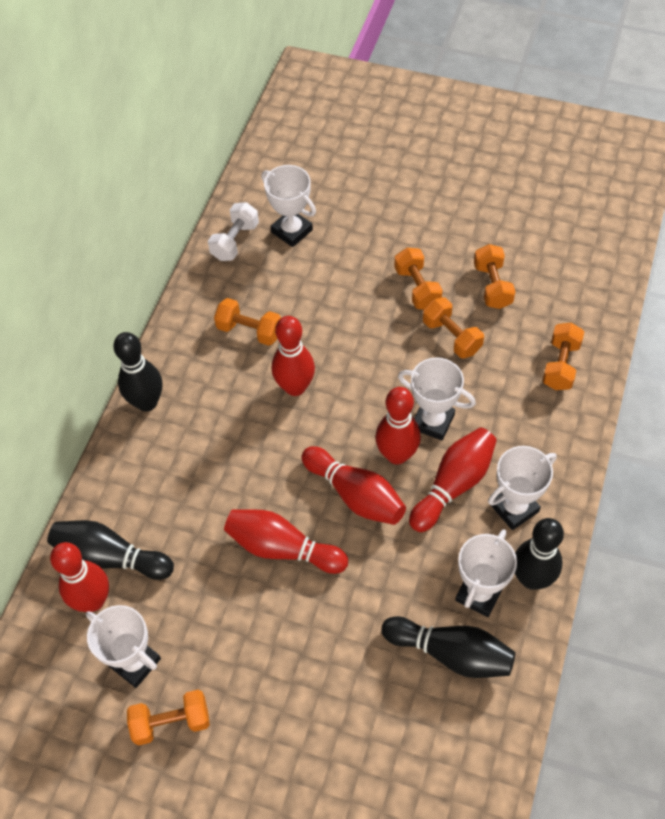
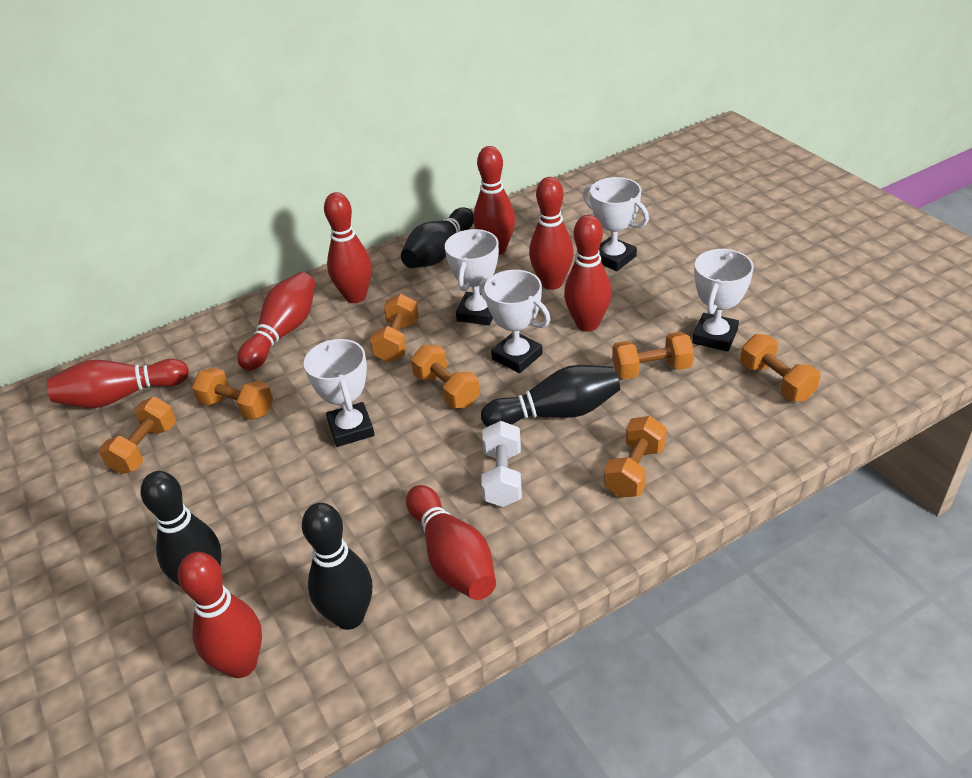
orange dumbbell: [127,690,210,746] [214,298,281,346] [394,248,443,309] [423,297,484,358] [474,244,516,309] [542,323,584,390] = 6 -> [99,397,176,474] [192,367,273,420] [370,294,419,362] [411,345,480,409] [604,416,667,498] [612,332,694,379] [740,334,821,402] = 7
red bowling pin: [50,542,109,612] [224,509,348,574] [272,316,315,396] [302,446,406,525] [375,387,421,465] [409,427,497,532] = 6 -> [47,359,189,408] [178,552,262,678] [237,272,315,371] [324,192,372,303] [406,485,496,600] [473,146,515,255] [529,177,574,290] [564,215,611,332] = 8

